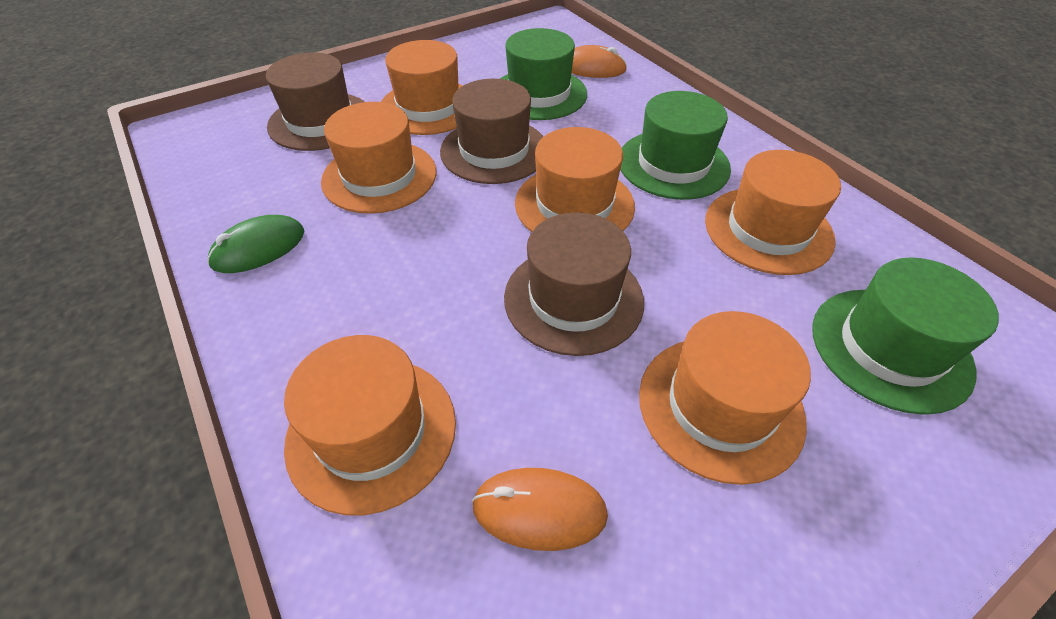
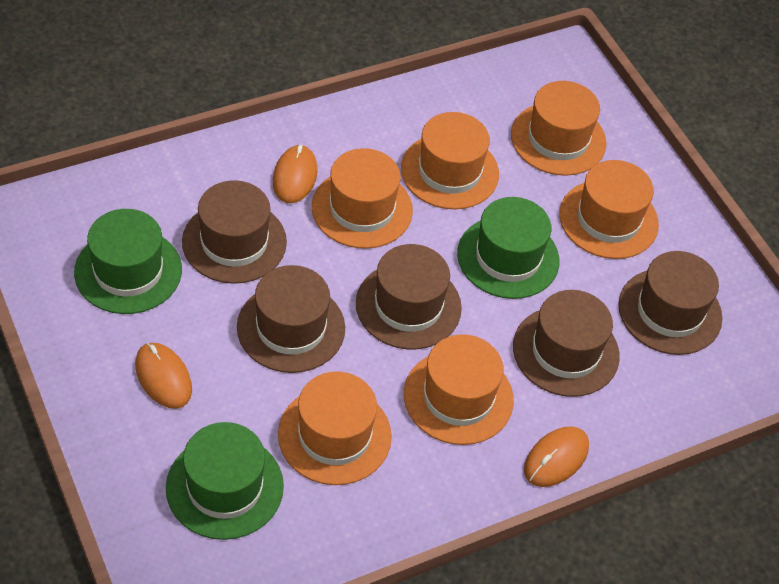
brown hat: [266,52,365,151] [440,79,544,184] [504,212,644,356] = 3 -> [182,180,287,284] [237,265,345,373] [356,244,462,349] [513,290,620,397] [618,251,723,355] = 5
green mouse: [207,215,304,273] = 1 -> none = 0
orange mouse: [472,468,608,551] [572,45,627,78] = 2 -> [135,343,192,409] [273,145,317,203] [524,426,589,487] = 3

